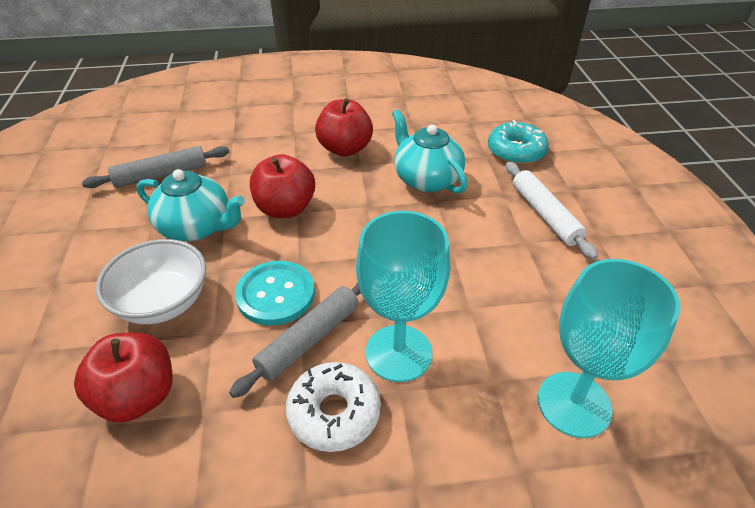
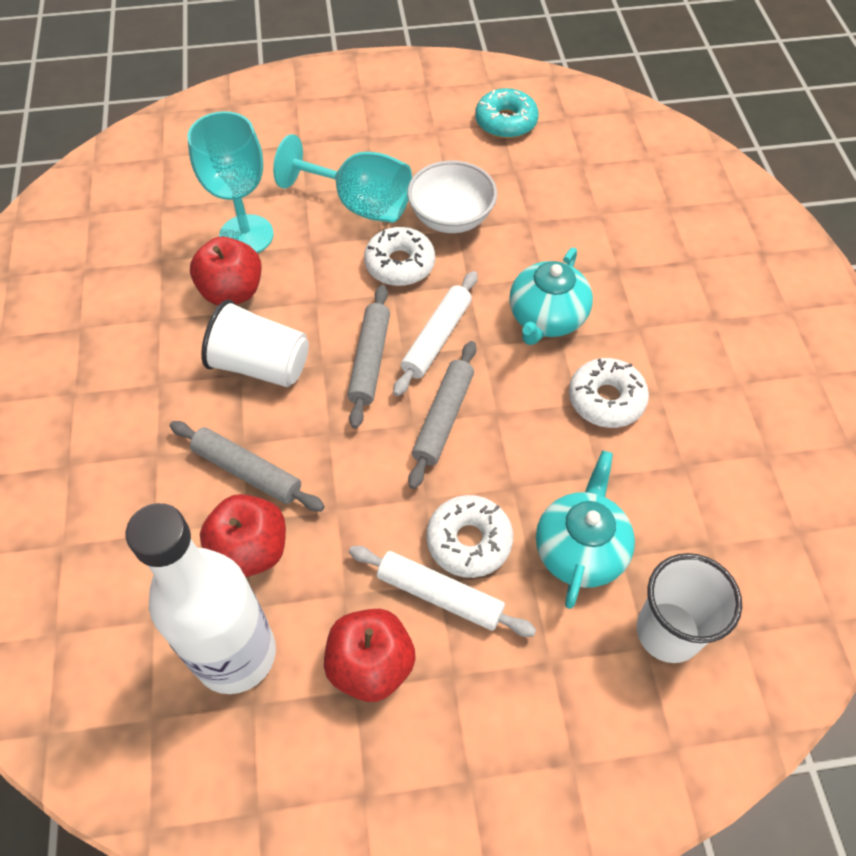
grey rolling pin: [82,146,229,188] [229,282,361,398] = 2 -> [170,421,325,512] [347,285,390,429] [408,341,476,489] = 3
turquoise button: [235,261,315,326] = 1 -> none = 0
white bottle: none = 0 -> [126,503,276,694] = 1
white cup: none = 0 -> [201,300,309,387] [637,553,742,663] = 2
white donut: [286,362,381,452] = 1 -> [364,227,435,286] [426,495,513,578] [569,358,649,428] = 3
white rolling pin: [506,162,598,260] = 1 -> [349,546,536,637] [393,271,477,396] = 2

